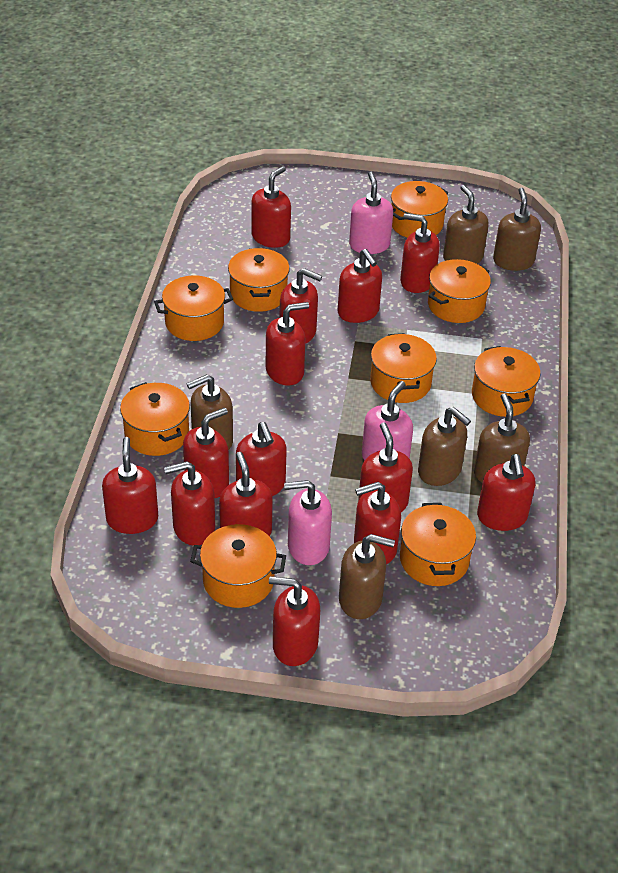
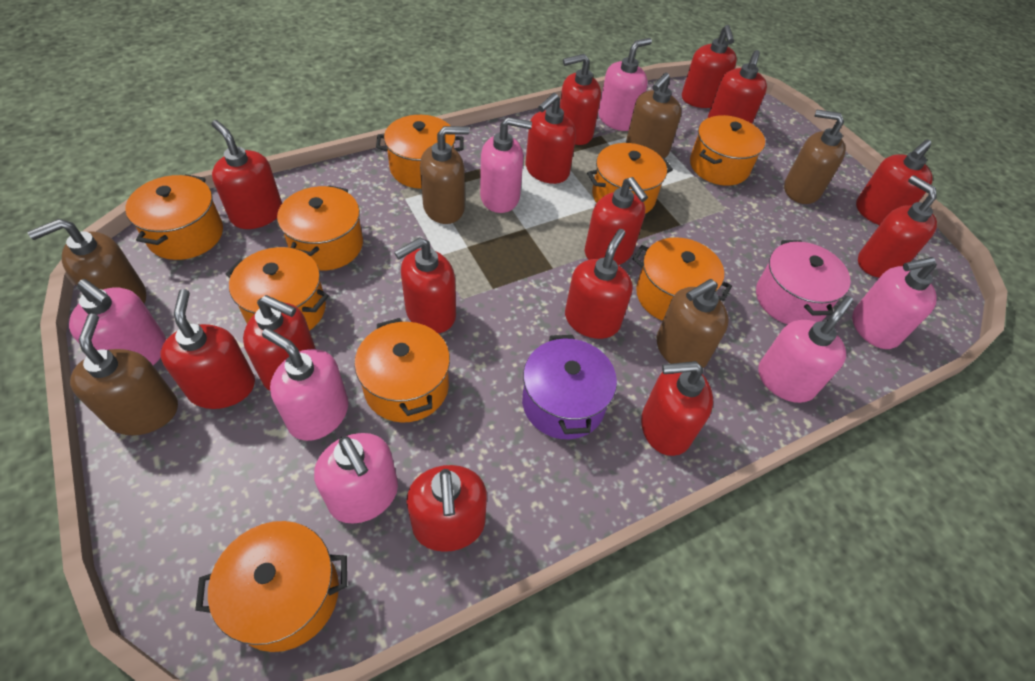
pink pot: none = 0 -> [756,240,851,325] = 1
pink soap dispenser: [284,480,332,565] [349,172,393,254] [362,381,413,461] = 3 -> [69,279,166,365] [262,328,348,441] [314,433,398,524] [480,117,532,213] [598,38,652,131] [758,296,853,403] [852,257,937,349] = 7
purple pot: none = 0 -> [522,335,617,439] = 1

